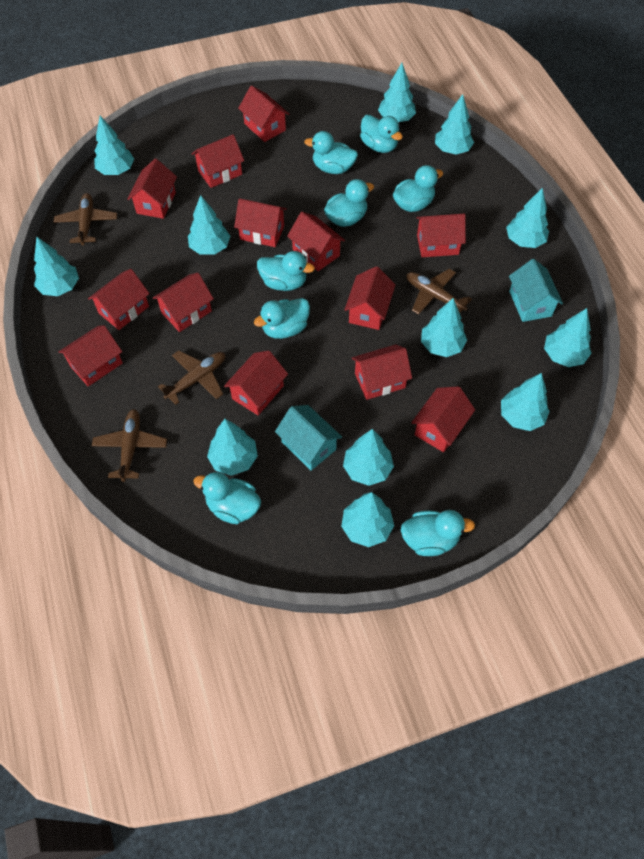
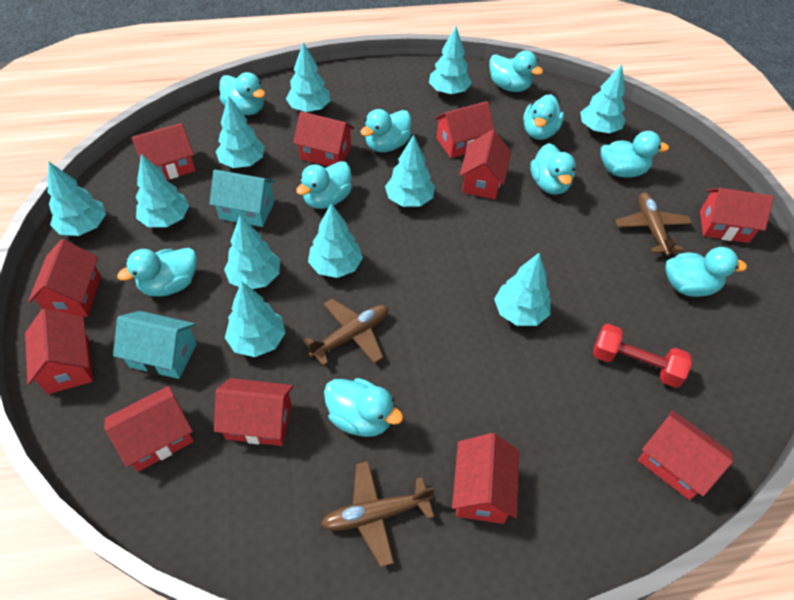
brown plane: [54,193,117,245] [92,409,167,482] [158,350,225,405] [406,269,472,315] = 4 -> [303,299,388,366] [321,461,434,567] [615,193,692,256] = 3
red dumbbell: none = 0 -> [593,324,692,388] = 1
red house: [58,325,123,386] [88,269,150,330] [127,159,177,219] [153,273,214,332] [192,134,244,188] [224,351,288,415] [234,198,287,247] [238,85,289,142] [287,212,345,271] [344,266,396,330] [352,344,412,400] [411,386,475,452] [416,213,466,257] = 13 -> [25,309,93,394] [28,239,101,317] [104,386,194,472] [131,123,195,180] [214,378,293,446] [293,111,354,166] [434,101,495,158] [452,433,519,524] [459,130,511,199] [638,410,733,500] [700,188,774,243] = 11
turquoise duck: [193,472,261,524] [254,298,310,339] [257,251,315,291] [304,131,358,174] [324,179,374,227] [360,115,403,153] [393,165,443,212] [401,510,475,556] = 8 -> [117,248,197,296] [219,72,265,115] [296,161,352,209] [324,378,403,437] [360,109,411,152] [489,51,543,92] [523,94,564,140] [530,143,576,195] [601,131,669,178] [665,247,747,297] = 10
turquoise tree: [34,237,79,296] [94,116,134,175] [188,195,230,255] [207,419,258,476] [341,492,394,547] [343,429,394,486] [378,63,416,122] [421,298,467,357] [435,94,474,155] [501,373,550,431] [506,188,549,248] [544,308,591,367] = 12 -> [48,161,106,236] [136,154,189,227] [216,96,264,168] [224,215,280,289] [225,282,285,357] [286,42,331,112] [308,203,363,278] [385,135,435,207] [429,26,472,95] [494,252,551,326] [580,64,625,133] = 11

